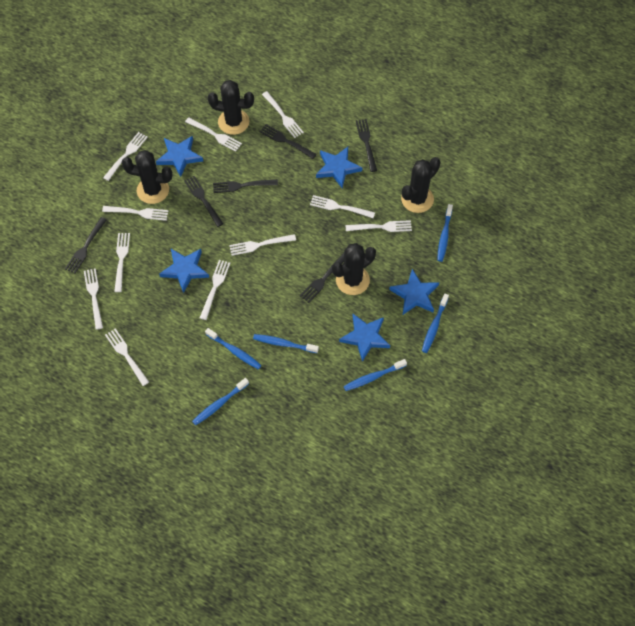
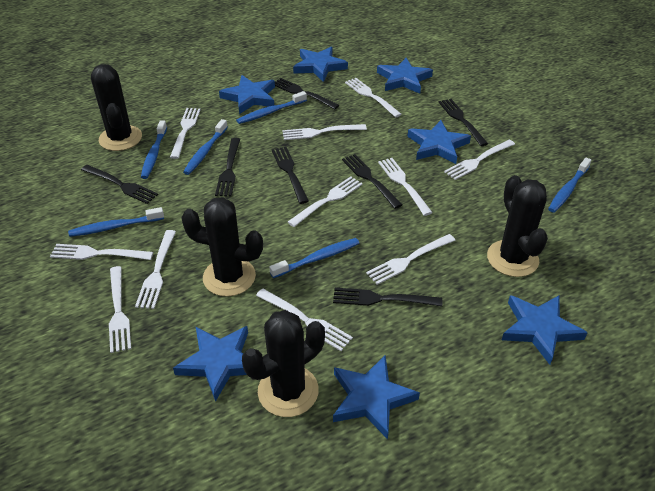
black fork: [65,217,107,273] [184,176,223,227] [213,179,278,193] [260,124,317,159] [300,253,344,303] [356,119,377,172] = 6 -> [81,165,158,204] [215,138,240,197] [272,147,309,204] [275,78,339,110] [333,288,442,307] [342,154,402,209] [438,99,488,146] = 7
blue star: [156,136,203,177] [159,249,209,293] [316,147,362,188] [339,314,390,362] [389,269,439,315] = 5 -> [173,326,248,402] [219,75,275,114] [293,46,348,82] [333,356,420,439] [377,58,433,94] [407,120,471,164] [502,295,588,365] = 7

